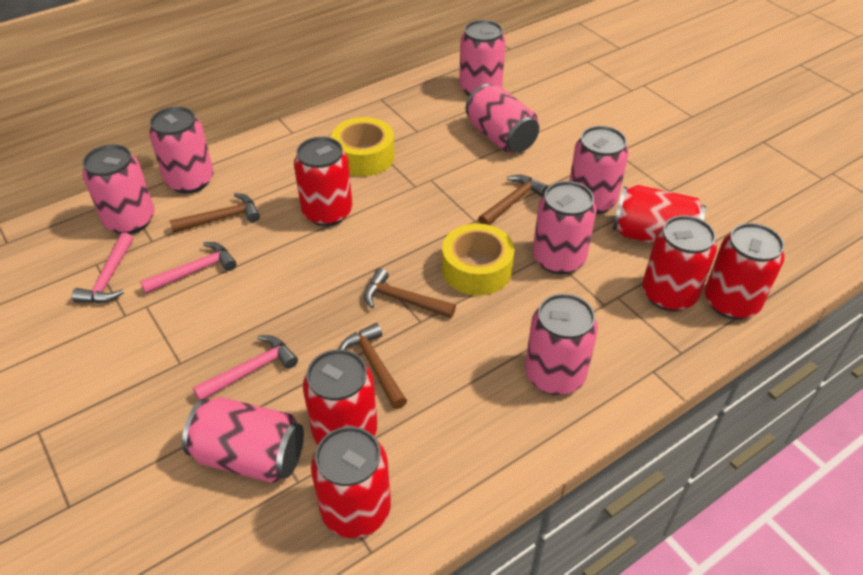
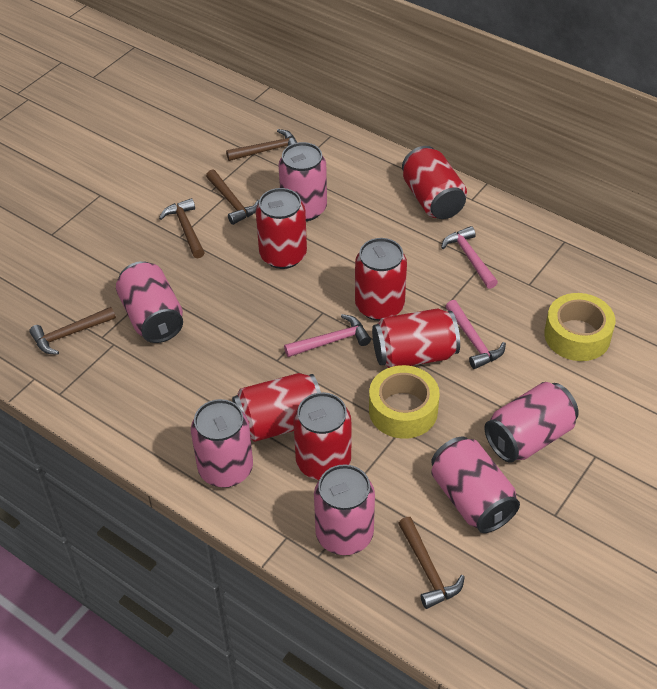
brown hammer: [169,193,260,233] [339,323,407,409] [364,268,456,318] [478,175,548,225] = 4 -> [29,307,116,355] [159,198,205,258] [206,169,259,225] [226,129,298,161] [398,517,465,609] = 5
pink can: [82,144,155,234] [149,107,213,194] [182,397,304,483] [459,20,506,96] [466,84,539,153] [525,294,598,395] [533,181,597,274] [569,126,629,214] = 8 -> [116,261,183,343] [191,399,253,487] [278,142,327,221] [314,464,375,555] [431,436,520,533] [484,382,579,463] = 6

